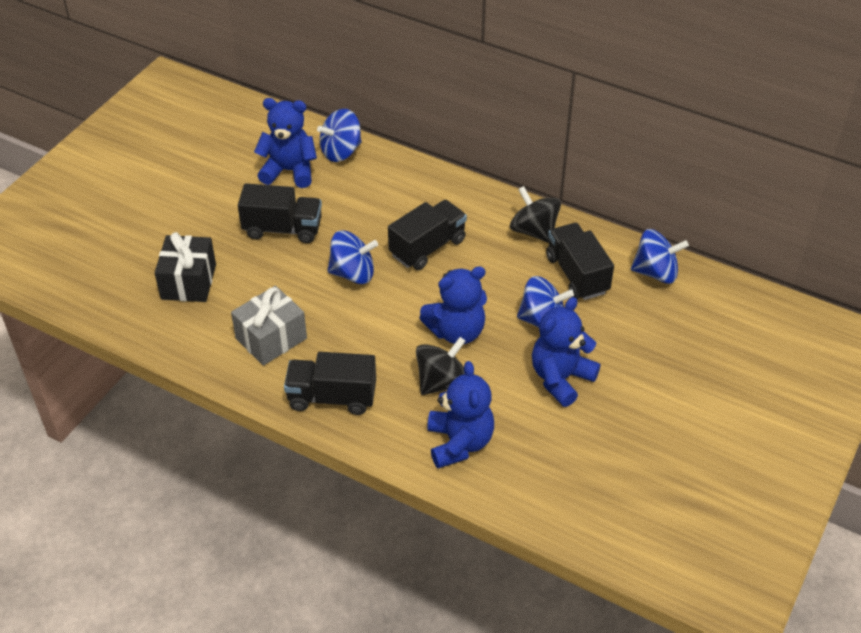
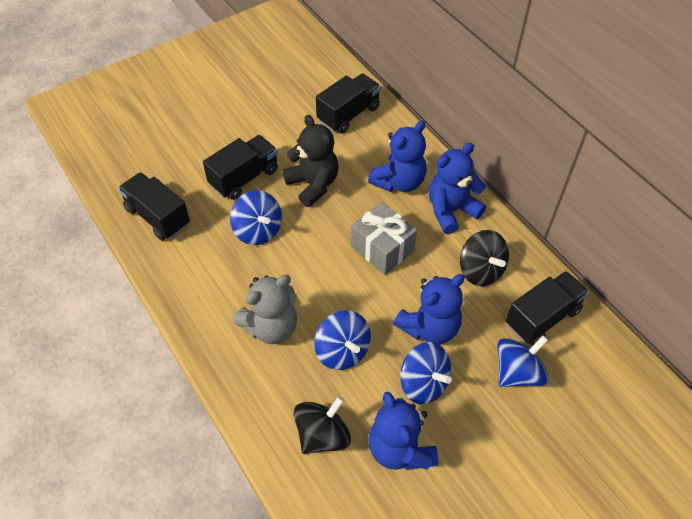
black gift: [155,232,216,302] = 1 -> none = 0
black teddy bear: none = 0 -> [283,115,339,207] = 1
grey teddy bear: none = 0 -> [233,275,297,344] = 1

